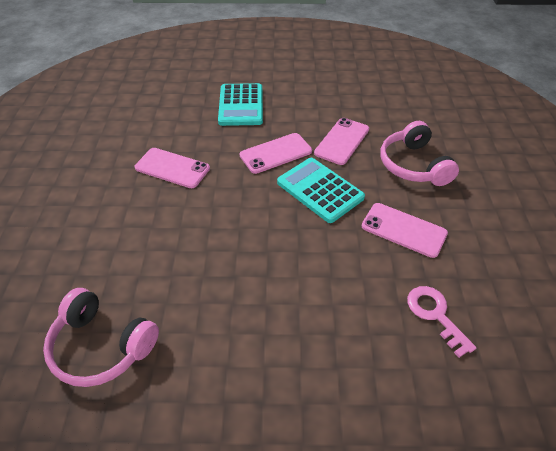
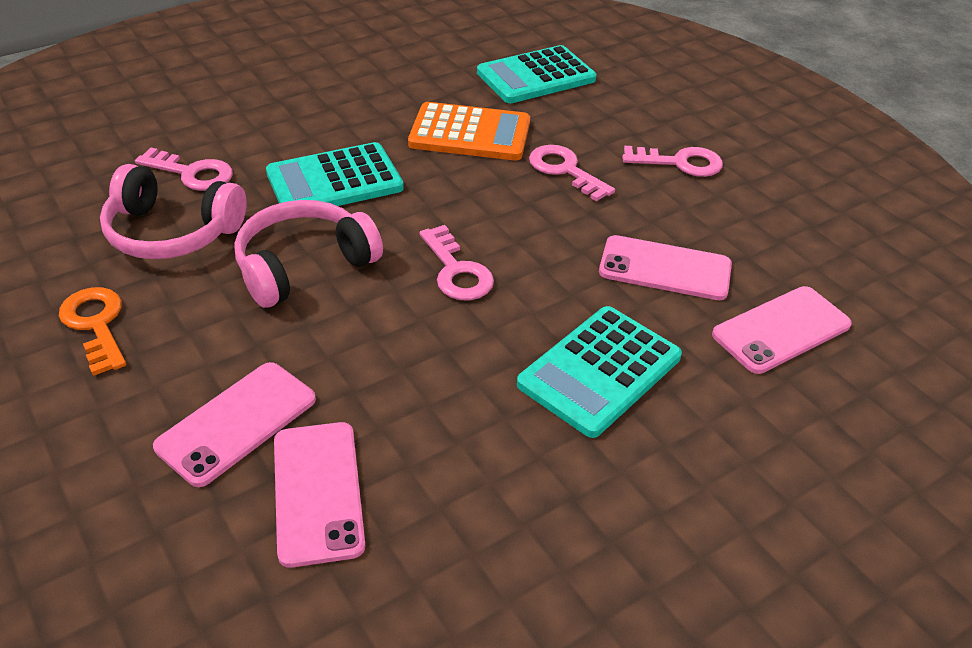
orange calculator: none = 0 -> [408,102,530,160] = 1
orange key: none = 0 -> [59,287,126,376] = 1
pink key: [407,286,477,358] = 1 -> [135,148,233,191] [419,225,494,300] [529,145,615,202] [622,146,723,177] = 4
turquoise calculator: [218,83,263,126] [277,158,365,223] = 2 -> [266,142,404,206] [477,45,597,103] [517,306,682,438] = 3

